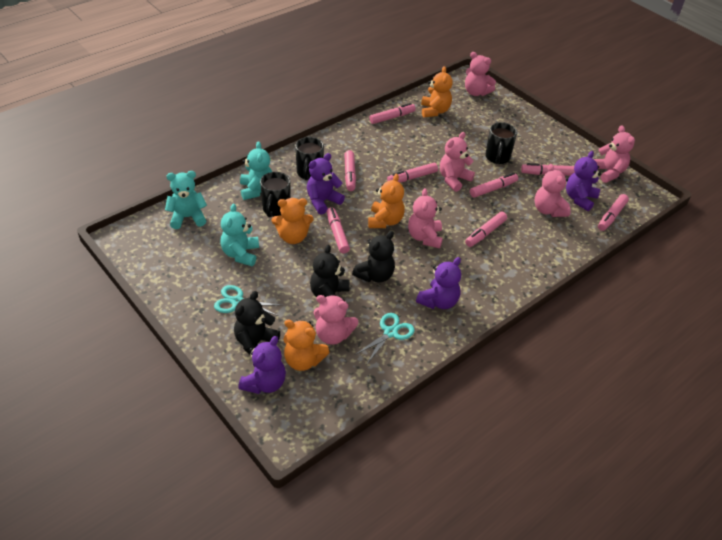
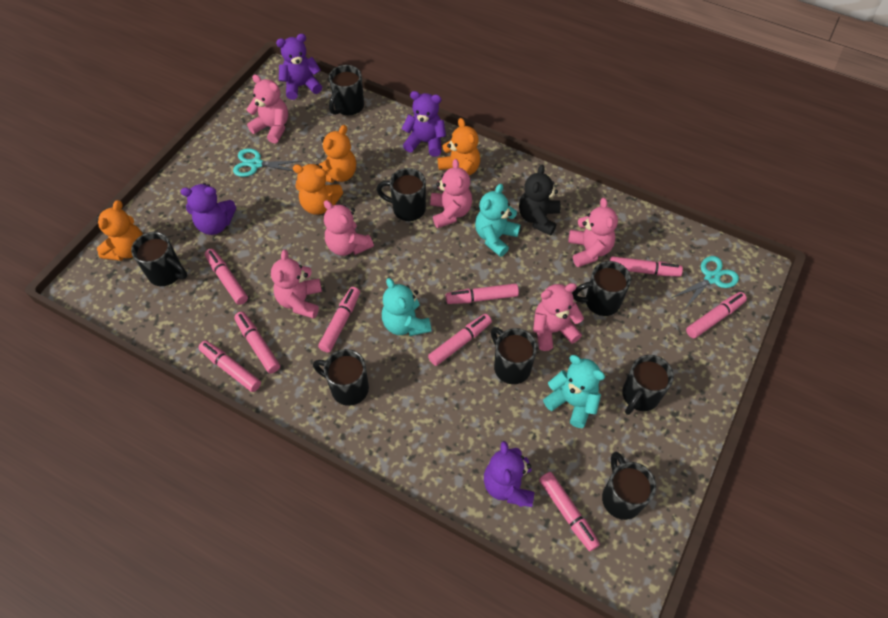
black mug: [260,172,291,218] [295,137,324,180] [485,122,517,164] = 3 -> [131,232,187,286] [313,349,369,406] [329,65,364,115] [377,168,426,221] [491,327,537,384] [572,261,631,316] [602,452,656,520] [622,355,674,415] = 8
black teddy bear: [234,291,280,356] [310,245,350,301] [352,231,395,283] = 3 -> [519,165,560,236] = 1
pink marker: [327,207,350,254] [344,150,356,191] [369,103,416,124] [387,163,438,183] [465,212,507,247] [470,173,518,198] [521,163,575,176] [598,194,629,231] = 8 -> [198,341,261,392] [205,249,248,305] [234,312,280,373] [318,287,360,353] [428,314,492,366] [446,284,519,304] [539,472,600,551] [610,256,683,277] [686,292,747,338] = 9

